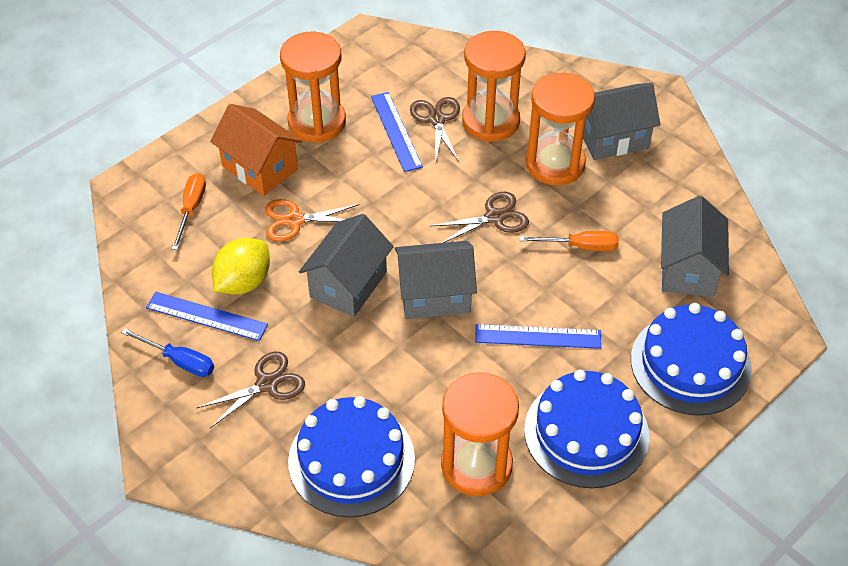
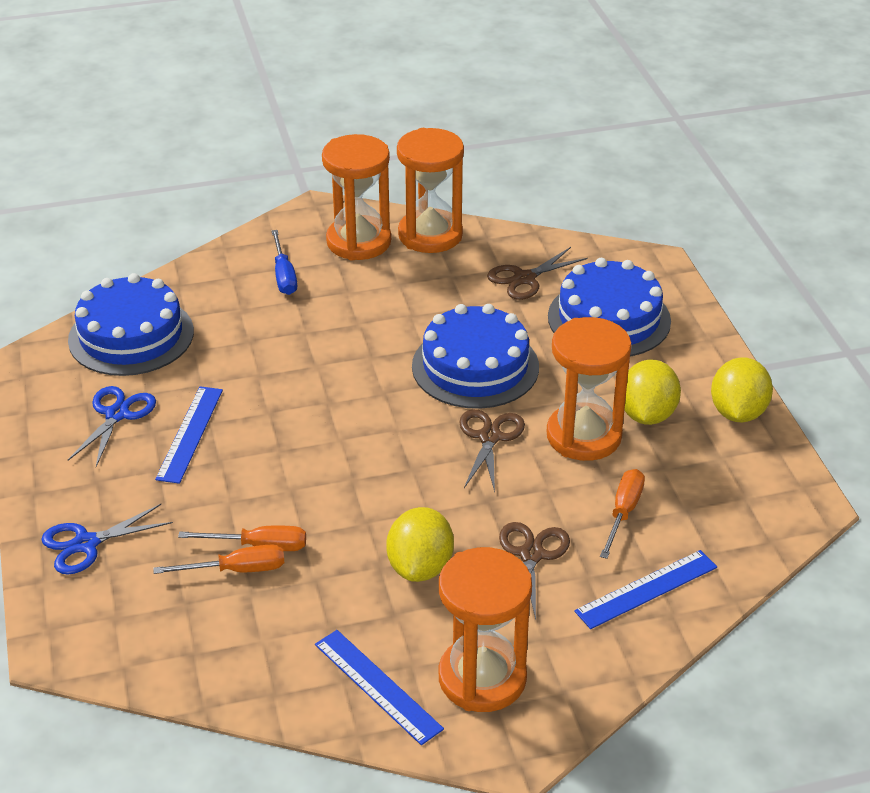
blue scissors: none = 0 -> [41,504,173,574] [68,386,156,467] = 2
grey house: [299,214,394,317] [395,241,477,319] [583,83,660,160] [661,196,729,297] = 4 -> none = 0
orange house: [210,104,302,196] = 1 -> none = 0
orange scissors: [265,199,359,241] = 1 -> none = 0
orange screwdriver: [172,173,206,250] [519,231,619,251] = 2 -> [153,544,284,574] [178,526,306,551] [600,469,645,559] = 3
yellow lemon: [212,238,270,295] = 1 -> [386,507,454,582] [624,360,681,425] [711,357,773,422] = 3

